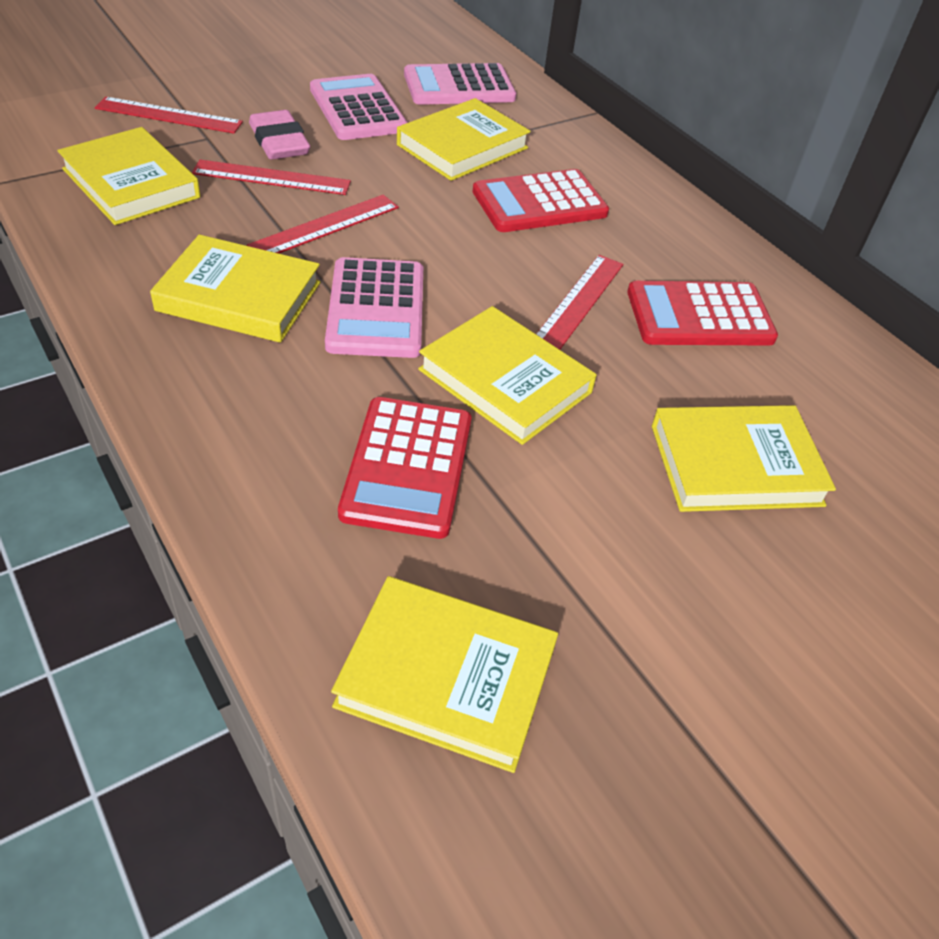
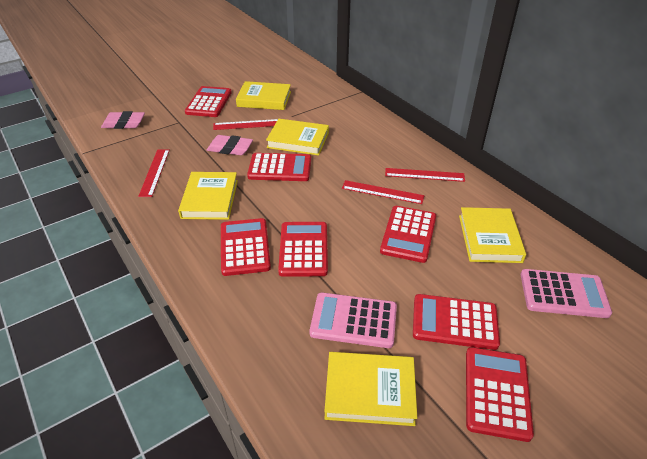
pink calculator: [310,74,408,140] [325,257,423,358] [404,63,516,105] = 3 -> [310,292,397,348] [521,269,612,318] = 2
pink eraser: [249,110,310,160] = 1 -> [101,111,145,129] [207,135,253,155] = 2
red calculator: [338,397,472,539] [473,169,609,232] [627,281,778,346] = 3 -> [185,86,232,117] [221,218,271,276] [247,153,311,181] [278,222,328,277] [380,206,436,263] [413,294,500,350] [466,347,534,442] = 7
yellow book: [57,127,200,225] [150,234,320,343] [331,576,558,773] [397,98,531,181] [418,306,597,445] [652,405,836,512] = 6 -> [178,172,238,220] [236,81,291,110] [266,119,329,156] [324,352,417,426] [459,207,526,263] = 5

